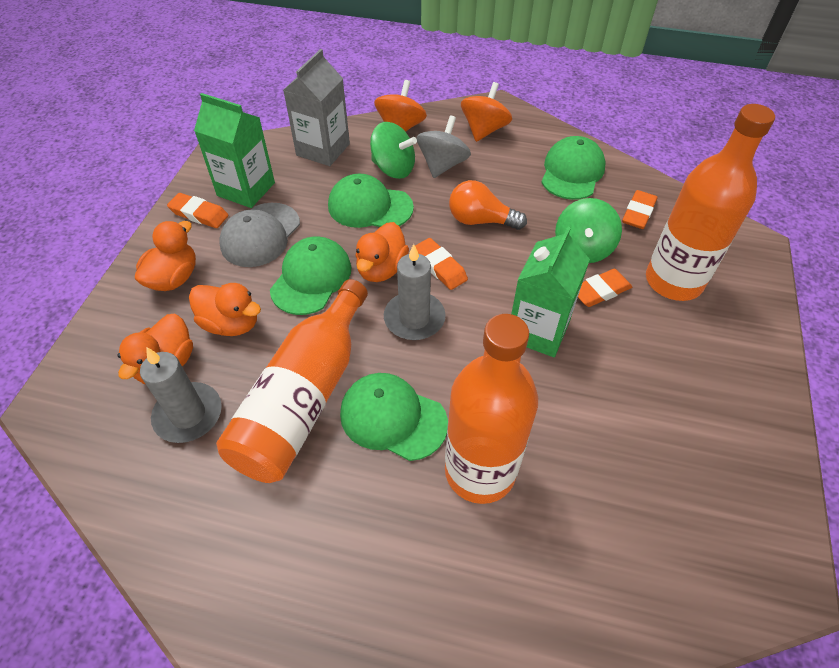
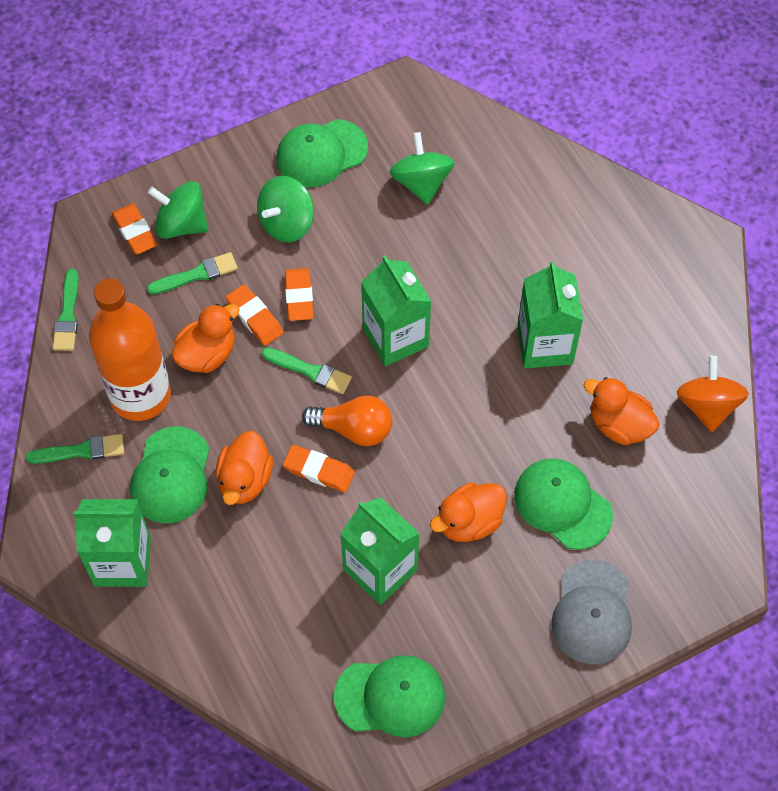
green brush: none = 0 -> [26,434,124,464] [53,269,79,351] [147,252,238,295] [262,347,352,394] = 4
green carton: [194,93,275,208] [511,227,590,357] = 2 -> [74,499,151,587] [340,497,420,605] [361,255,431,366] [517,261,583,369] = 4
green spinning top: [370,122,417,179] [555,198,622,263] = 2 -> [148,181,208,239] [257,176,314,242] [390,132,455,205] = 3
grey candle: [140,348,222,443] [384,244,446,340] = 2 -> none = 0
grey carton: [283,49,350,166] = 1 -> none = 0
grey spinning top: [416,115,471,178] = 1 -> none = 0
orange bottle: [216,279,368,483] [445,314,538,504] [646,104,775,301] = 3 -> [89,278,171,421] = 1
orange spinning top: [374,80,427,132] [461,82,512,142] = 2 -> [677,356,749,432] = 1

